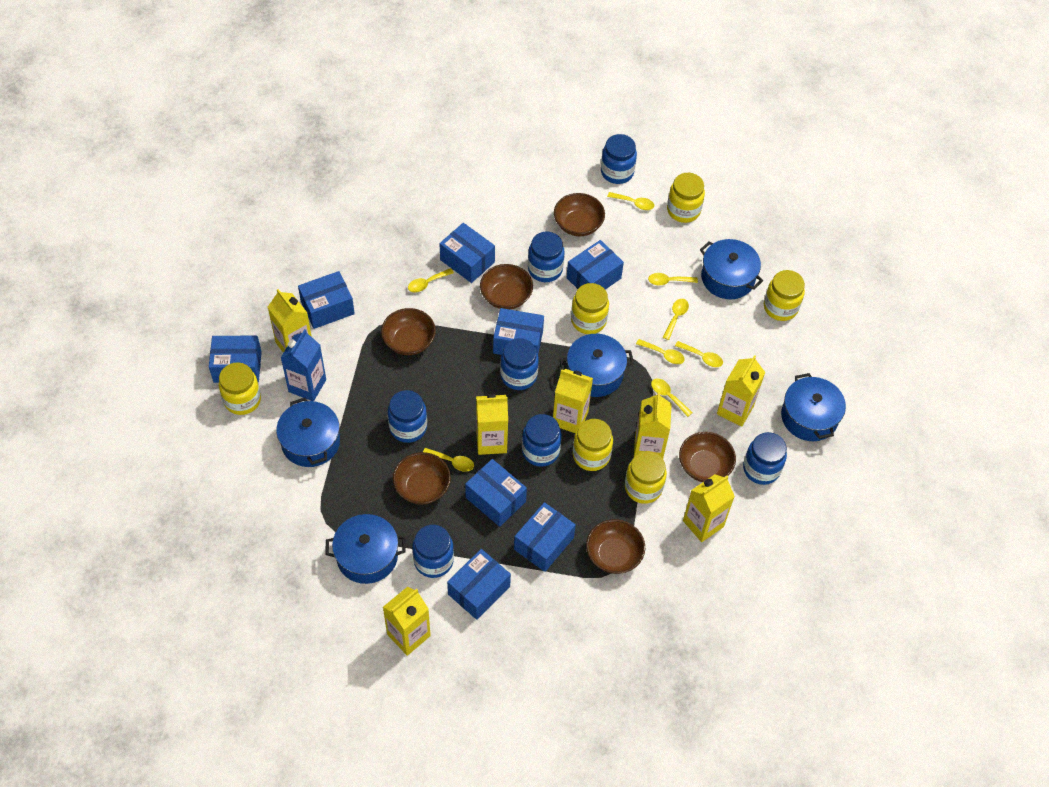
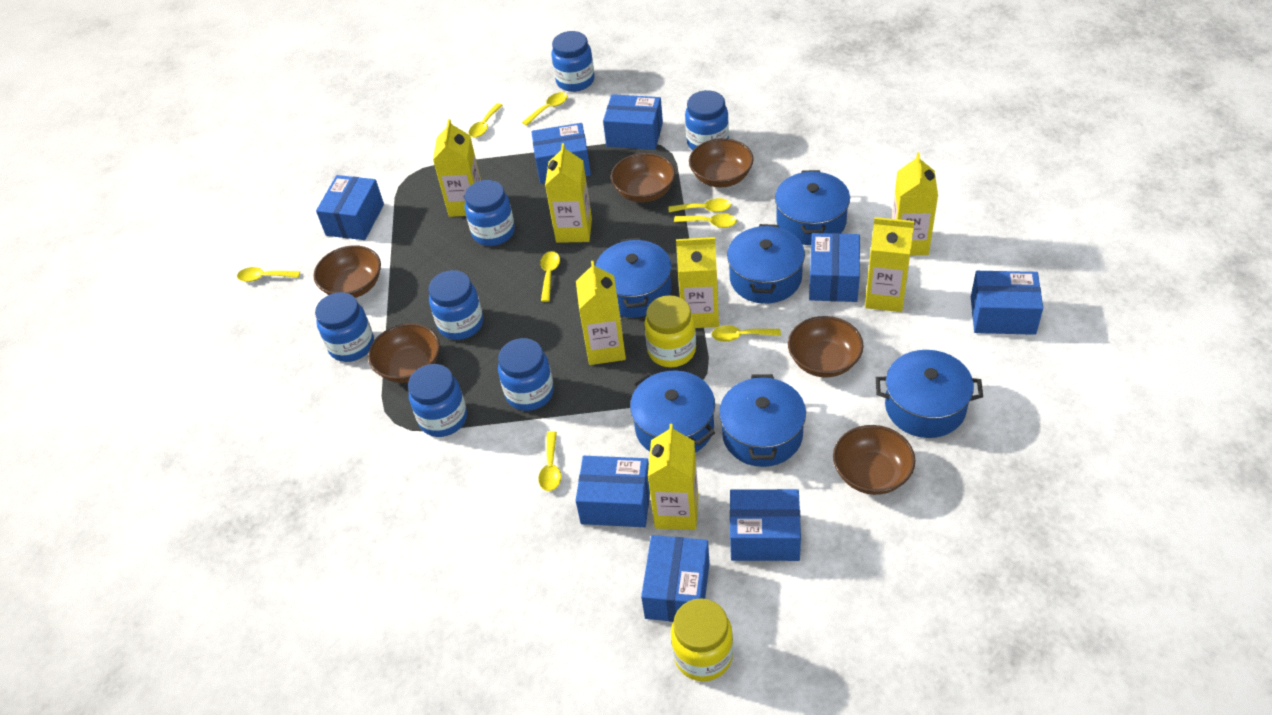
blue carton: [281,329,326,401] = 1 -> none = 0
blue pot: [276,398,340,467] [325,514,406,584] [560,334,634,397] [700,239,763,299] [781,373,846,441] = 5 -> [595,238,672,318] [630,370,715,453] [719,374,806,467] [727,224,805,304] [775,170,850,245] [876,350,983,438] = 6
yellow jar: [219,362,261,415] [571,283,609,334] [573,419,613,471] [625,451,667,504] [667,173,705,223] [764,270,805,321] = 6 -> [644,295,696,367] [671,598,733,681] = 2

